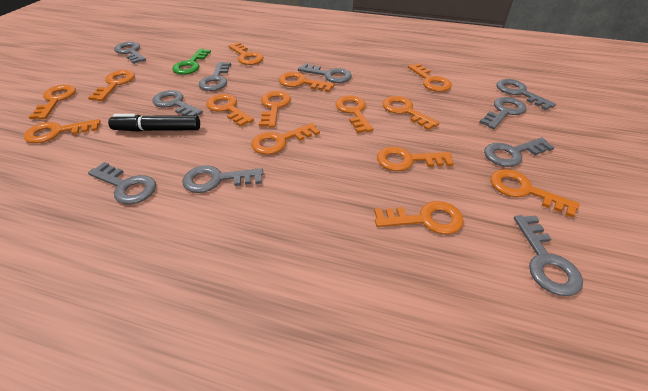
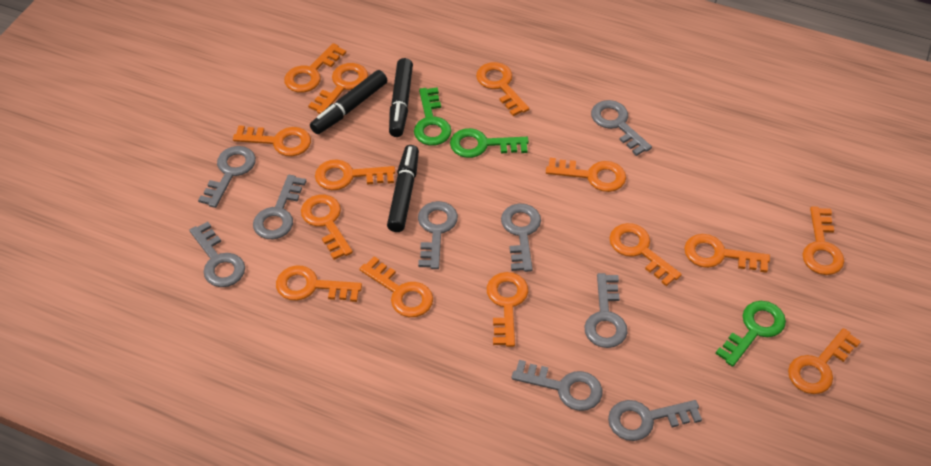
black marker: [108,114,200,132] = 1 -> [310,70,387,134] [387,145,419,232] [389,58,413,137] = 3
green key: [172,49,211,75] = 1 -> [414,87,452,146] [450,128,529,158] [715,301,786,367] = 3
grey key: [88,162,156,204] [114,42,146,64] [152,90,203,115] [182,165,263,193] [199,62,231,91] [298,63,352,83] [479,97,526,129] [484,137,555,167] [497,79,556,110] [514,215,583,296] = 10 -> [189,222,245,287] [198,146,256,208] [253,175,306,239] [418,201,458,269] [501,203,541,272] [512,360,602,411] [584,273,628,348] [591,100,652,156] [608,400,702,441] = 9

